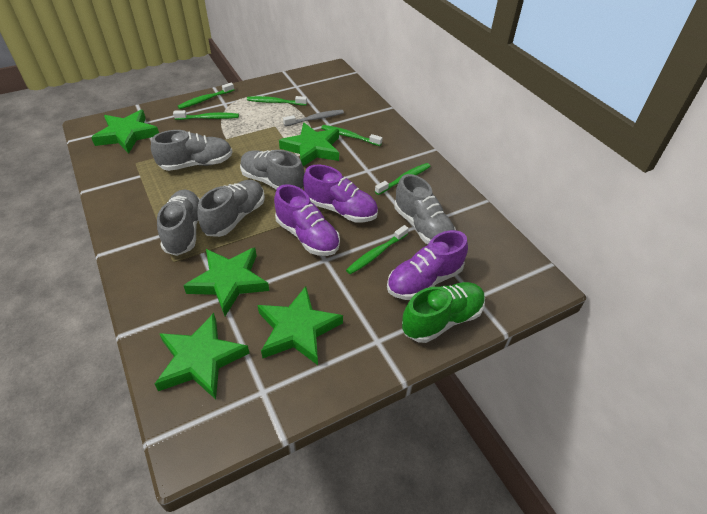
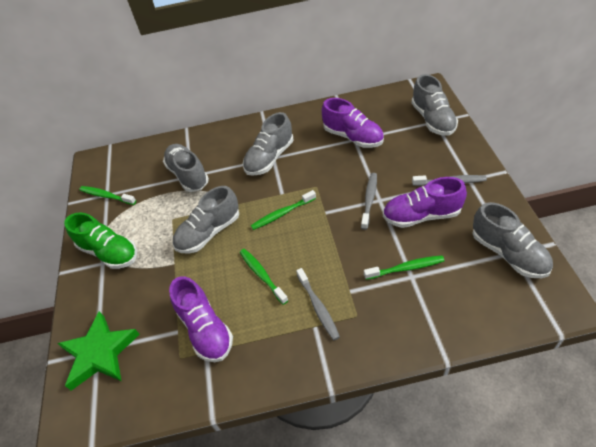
green star: [91,110,159,154] [155,313,249,399] [183,247,269,316] [257,286,343,365] [279,123,339,167] = 5 -> [57,311,140,391] = 1
green toothbrush: [173,110,239,120] [178,83,234,109] [247,96,307,106] [321,125,382,146] [346,225,409,275] [375,163,431,195] = 6 -> [79,186,136,205] [240,249,289,305] [251,190,316,230] [364,255,444,280] = 4
grey toothbrush: [283,110,344,126] = 1 -> [296,268,340,340] [361,173,377,230] [412,175,487,186] = 3

